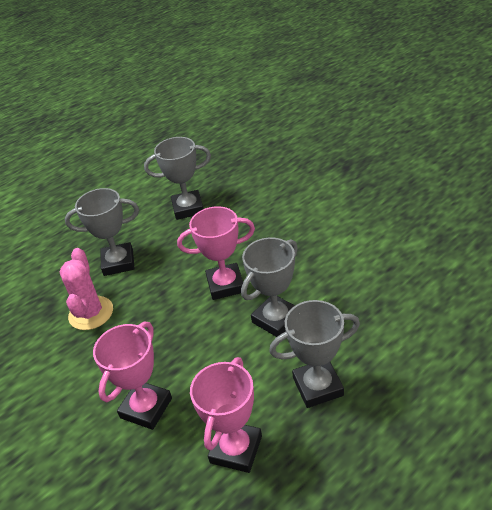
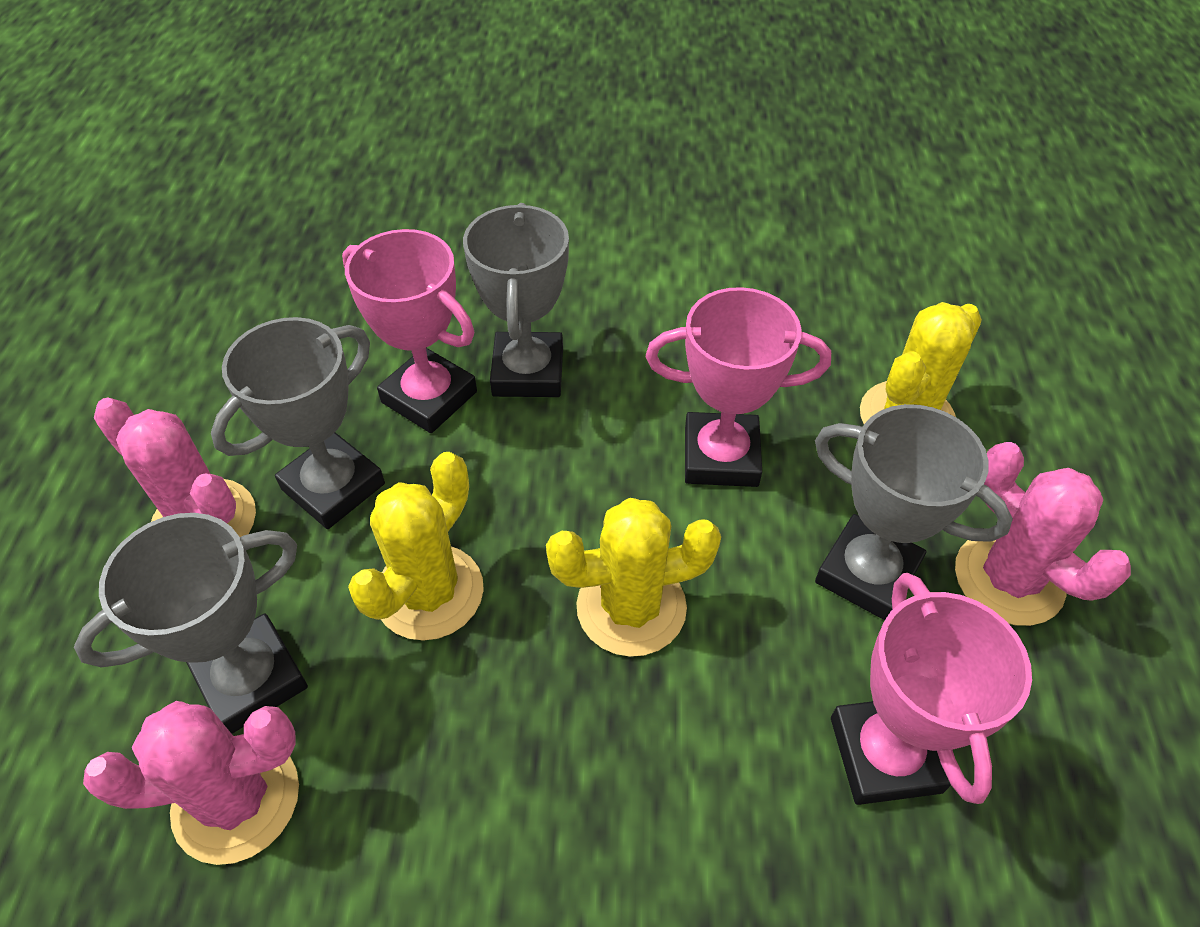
pink cactus: [60,248,113,330] = 1 -> [83,701,299,865] [94,397,256,537] [955,442,1131,626] = 3
yellow cactus: none = 0 -> [348,452,484,641] [546,498,721,657] [860,302,982,424] = 3

